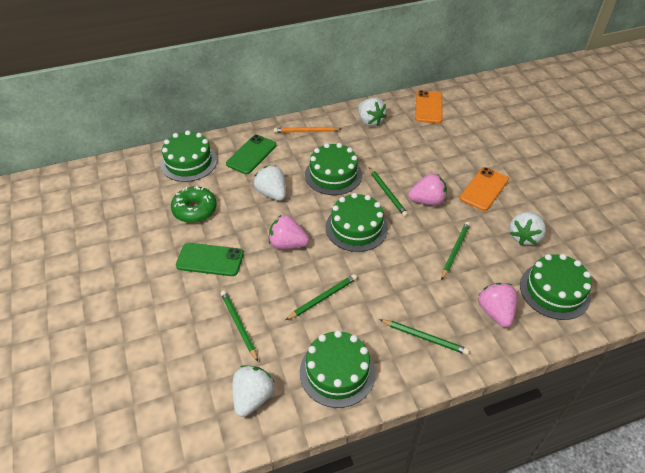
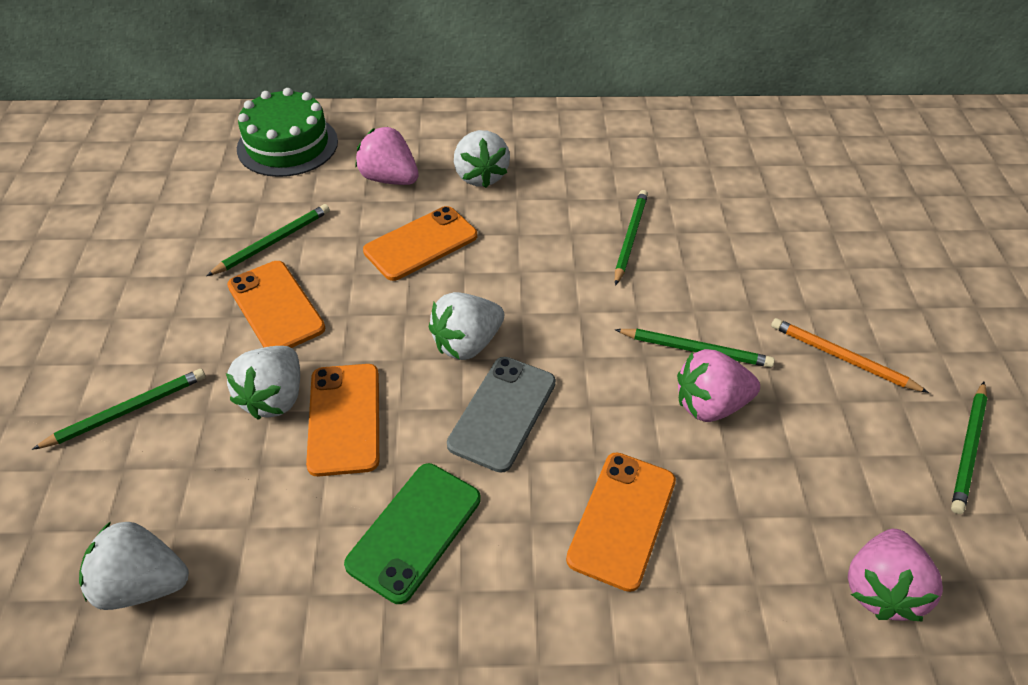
green cake: [160,130,217,182] [300,330,376,408] [305,143,362,195] [326,193,388,252] [520,254,592,320] = 5 -> [237,88,338,177] = 1
green donut: [171,186,217,223] = 1 -> none = 0
green phone: [176,243,244,276] [226,135,277,174] = 2 -> [344,463,481,604] = 1
grey phone: none = 0 -> [447,357,556,473] = 1
orange phone: [415,90,443,123] [460,167,509,211] = 2 -> [227,261,325,348] [306,364,379,477] [363,206,477,281] [566,452,676,592] = 4

